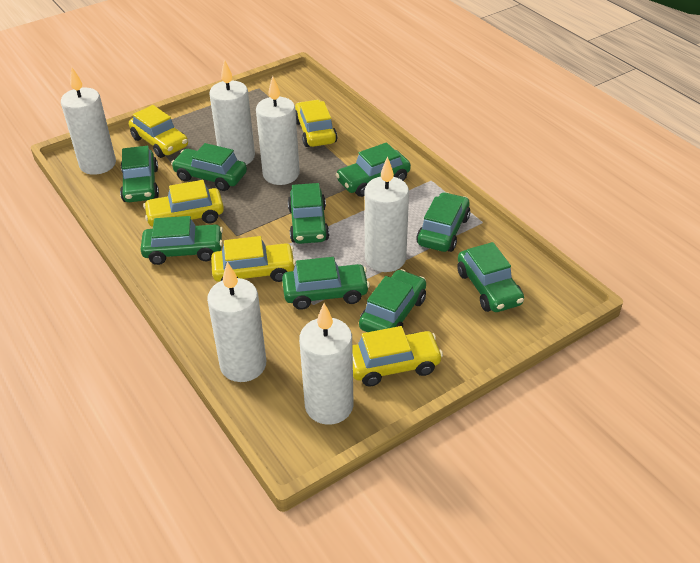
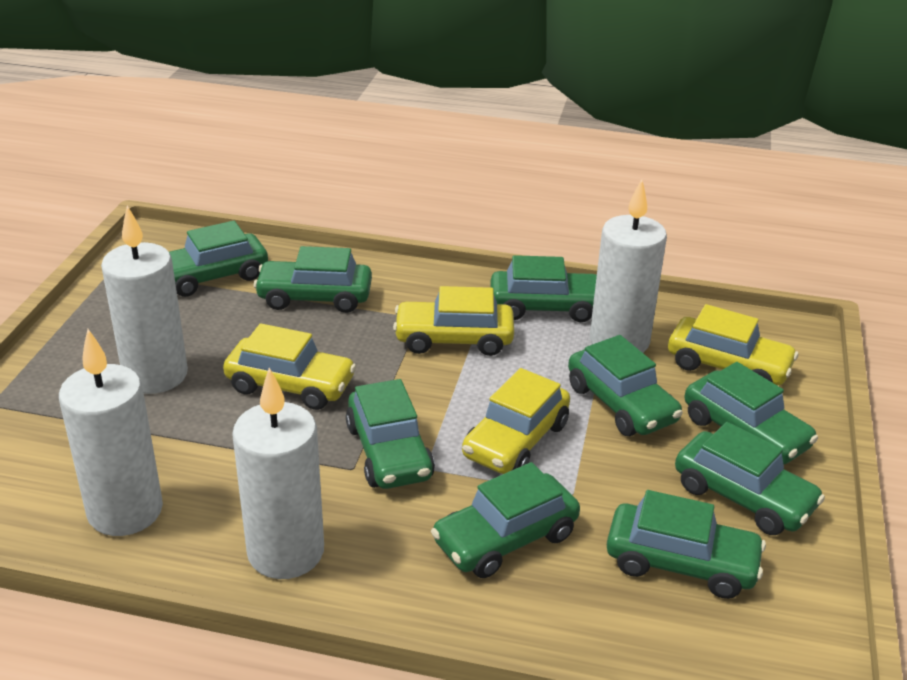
white candle: [61,67,116,175] [207,262,266,382] [209,59,255,165] [256,76,300,185] [299,303,354,425] [365,156,409,272] = 6 -> [59,329,163,536] [101,206,188,394] [232,368,324,579] [590,179,667,353] = 4
yellow car: [129,105,188,158] [143,180,224,227] [211,236,296,282] [295,100,337,147] [352,326,443,386] = 5 -> [223,323,356,410] [393,286,514,356] [462,368,570,474] [668,304,798,385] = 4

